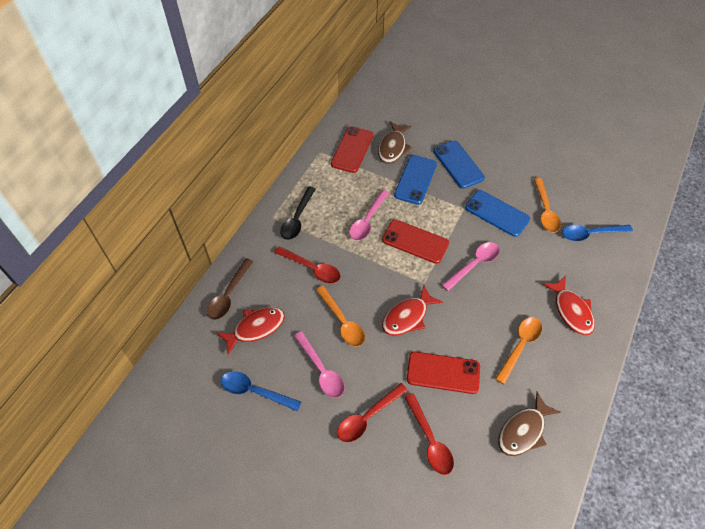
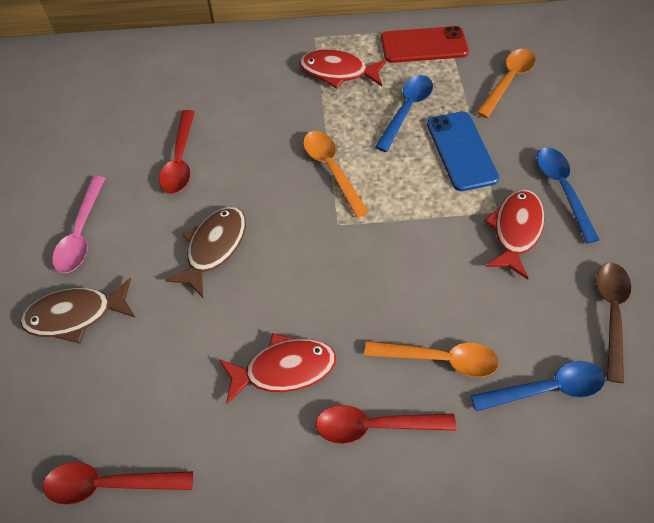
black spoon: [280,186,315,240] = 1 -> none = 0
blue phone: [394,155,437,205] [434,141,485,189] [465,190,530,237] = 3 -> [427,111,499,191] = 1
blue spoon: [221,371,301,411] [562,225,633,241] = 2 -> [375,75,433,152] [471,361,605,412] [537,148,600,243] = 3
pink spoon: [294,331,345,398] [349,190,389,241] [442,242,500,291] = 3 -> [52,176,105,273] = 1
red phone: [331,126,373,173] [382,220,449,264] [407,352,480,394] = 3 -> [381,26,469,63] = 1

